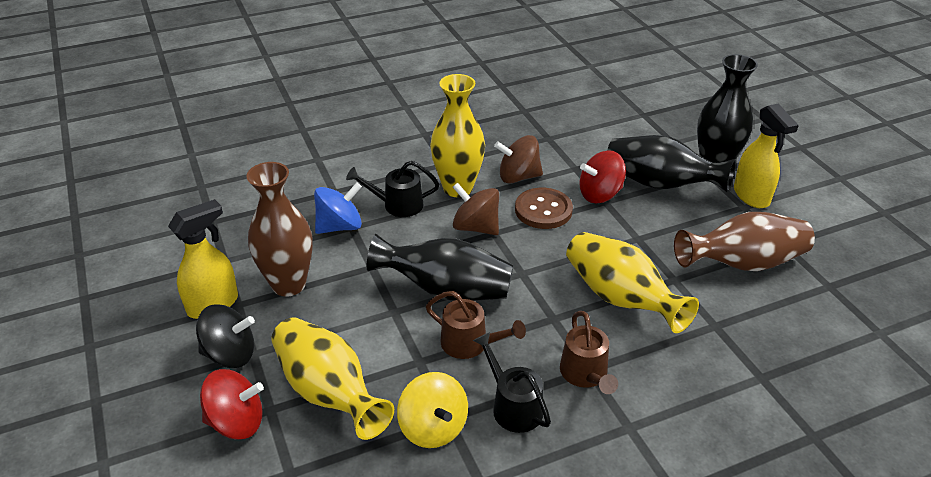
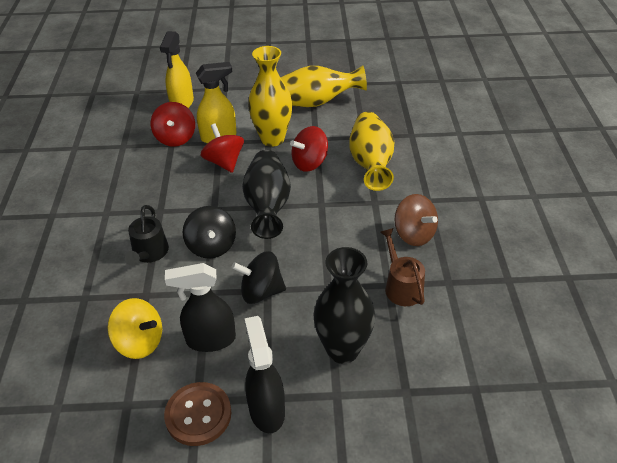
black spinning top: [196,304,255,368] = 1 -> [183,206,236,259] [232,251,286,304] = 2
black spray bottle: none = 0 -> [165,263,236,352] [244,316,285,433] = 2
black vase: [367,234,513,301] [607,135,736,193] [697,54,758,163] = 3 -> [242,150,291,239] [314,247,375,364] = 2
black watering can: [346,161,439,217] [473,332,551,433] = 2 -> [125,205,169,266] = 1
blue spinning top: [314,182,362,234] = 1 -> none = 0
brown spinning top: [453,183,499,235] [494,135,543,183] = 2 -> [394,194,438,246] = 1
brown vase: [246,162,313,297] [674,212,815,271] = 2 -> none = 0
brown watering can: [426,291,526,359] [560,311,618,394] = 2 -> [380,228,425,306] = 1
red spinning top: [200,369,264,440] [579,151,626,203] = 2 -> [151,102,195,147] [201,123,244,173] [290,126,328,172] = 3

